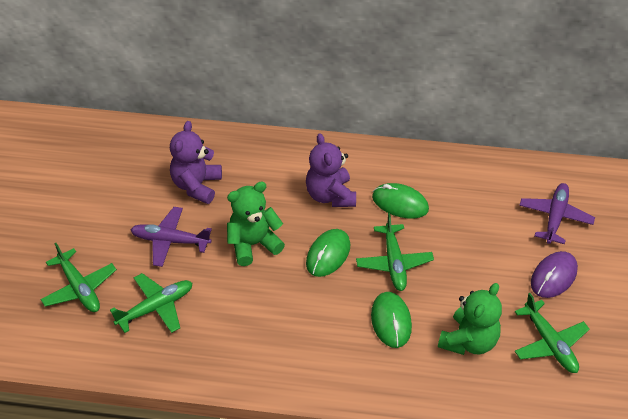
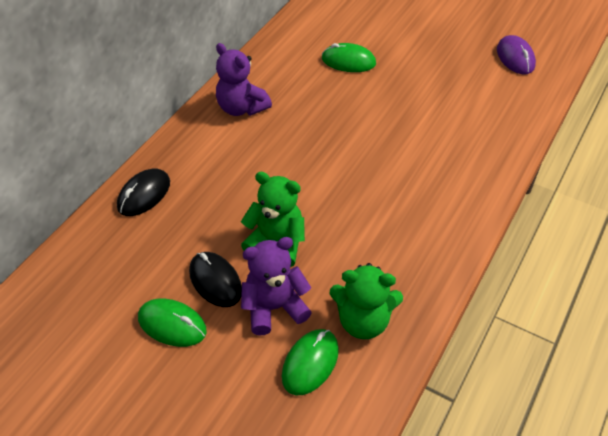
black mouse: none = 0 -> [117,169,170,216] [189,252,242,307] = 2
green plane: [40,243,117,312] [110,273,192,333] [356,213,434,291] [514,293,590,373] = 4 -> none = 0
purple plane: [130,207,212,267] [519,183,595,244] = 2 -> none = 0

